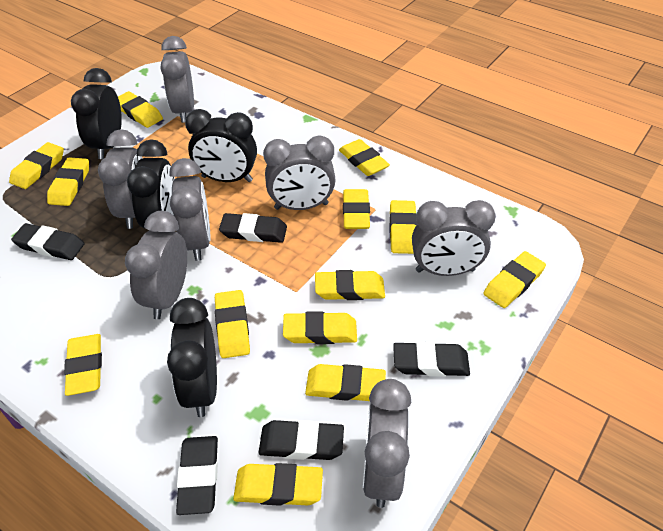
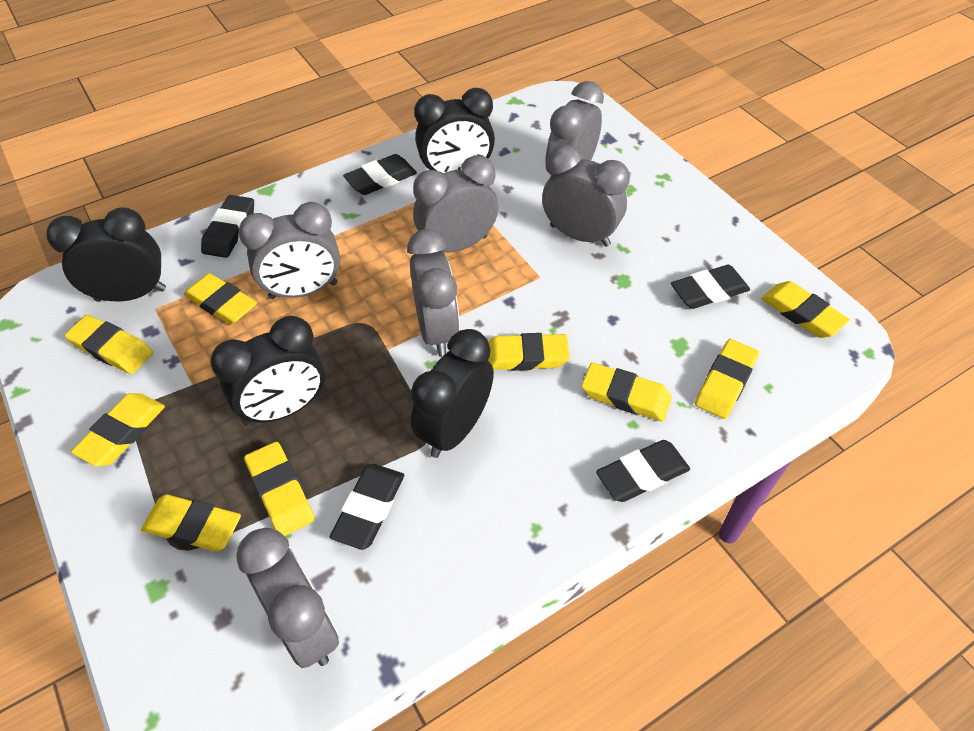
grey clock: [98,129,142,229] [125,211,187,319] [160,36,194,123] [169,158,211,261] [263,136,336,210] [363,379,411,508] [412,200,496,276] = 7 -> [236,528,339,668] [239,202,340,299] [407,229,460,357] [413,155,498,252] [542,145,630,247] [545,81,604,176] = 6
yellow eraser: [9,142,64,189] [47,157,89,206] [64,334,102,396] [118,91,163,128] [215,290,250,358] [233,463,323,506] [283,311,357,344] [305,364,386,401] [315,270,385,300] [339,139,390,176] [343,189,370,229] [389,200,418,254] [483,251,546,308] = 13 -> [65,315,153,374] [71,393,165,467] [141,494,241,552] [184,273,257,325] [244,442,315,536] [488,333,570,371] [582,362,672,422] [695,339,759,419] [761,281,850,338] = 9

